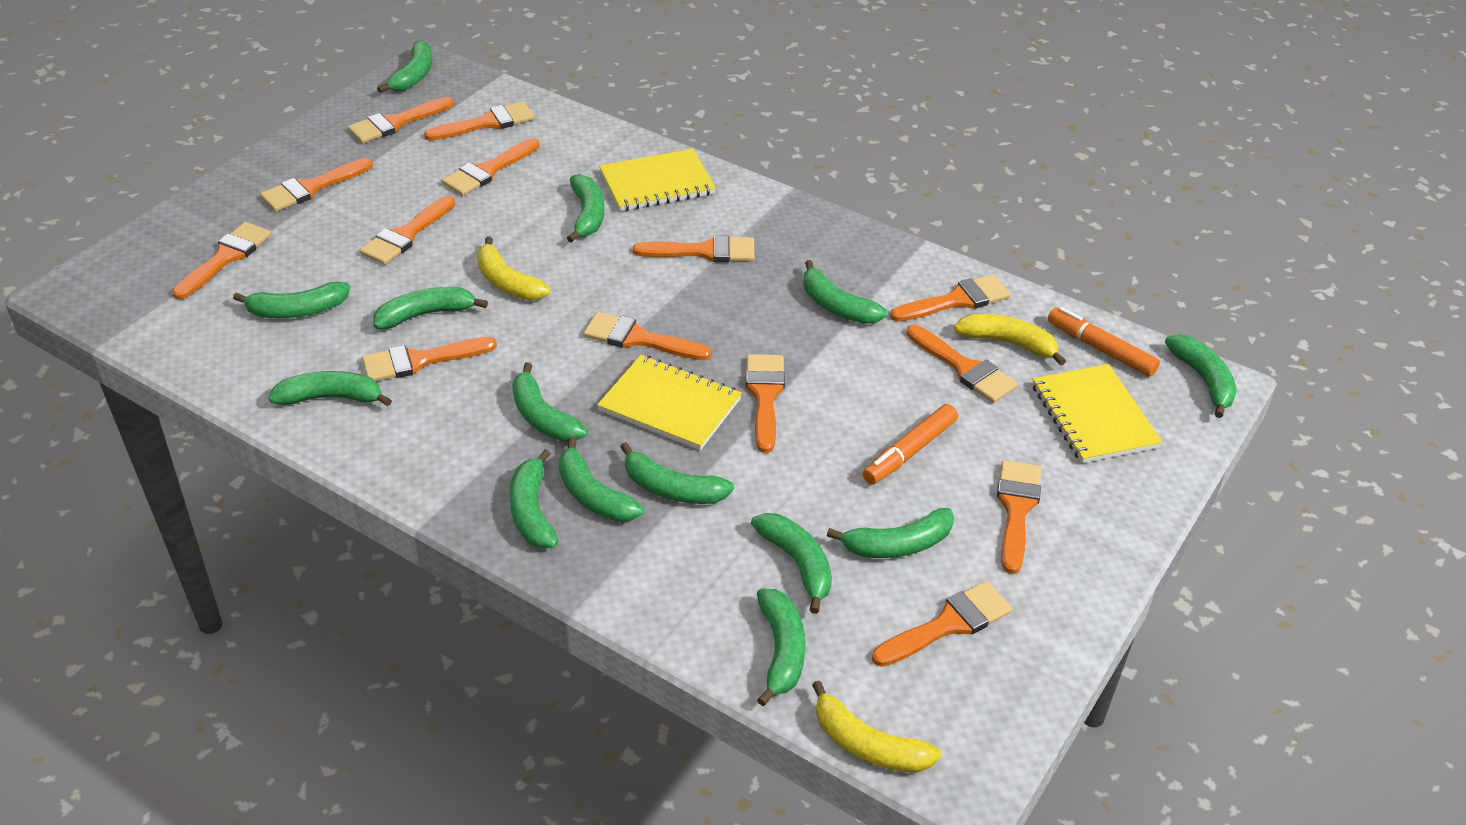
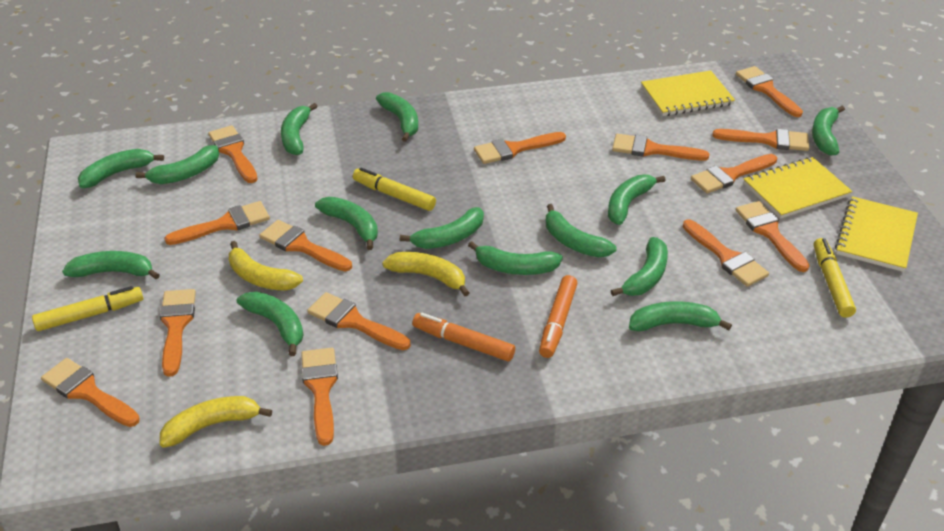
yellow marker: none = 0 -> [32,286,143,331] [353,167,436,211] [814,238,856,318] = 3

